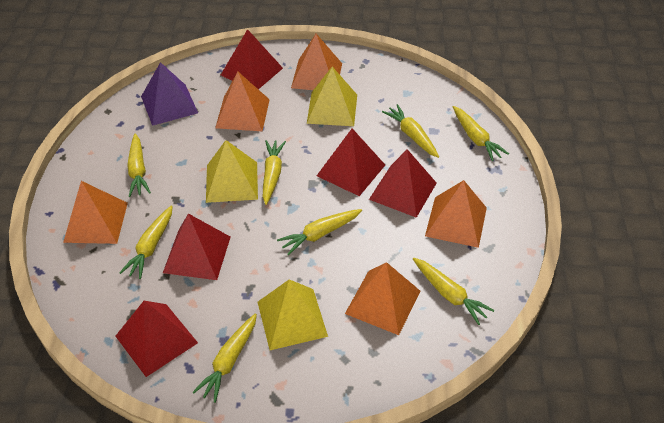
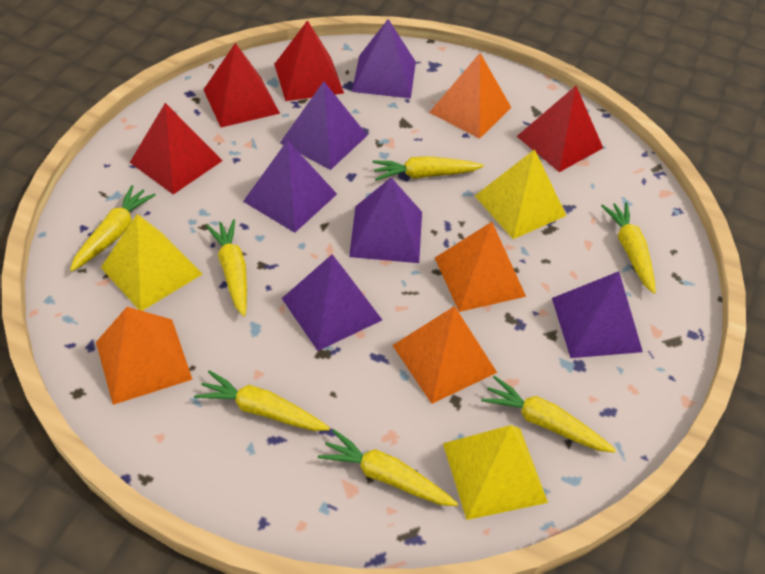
orange pyramid: [63,181,128,244] [215,72,270,131] [291,34,342,90] [345,262,421,335] [425,180,487,248] = 5 -> [96,307,193,405] [392,306,497,404] [429,53,511,139] [435,222,526,312] = 4
purple pyramid: [141,62,198,126] = 1 -> [243,140,337,233] [280,81,368,170] [282,254,382,351] [349,178,422,263] [352,19,416,98] [552,271,643,358] = 6
red pyramid: [116,301,198,377] [163,214,231,280] [221,29,283,89] [317,128,385,196] [369,149,437,218] = 5 -> [130,103,223,194] [203,43,280,127] [274,20,344,101] [517,86,603,172] = 4
yellow carrot: [120,205,173,279] [127,134,151,197] [192,313,257,403] [263,140,286,205] [277,209,362,256] [382,104,439,158] [413,258,495,325] [453,106,509,161] = 8 -> [70,185,156,271] [194,370,330,431] [206,219,247,317] [318,429,458,506] [372,156,484,181] [481,376,616,453] [601,202,656,294] = 7

